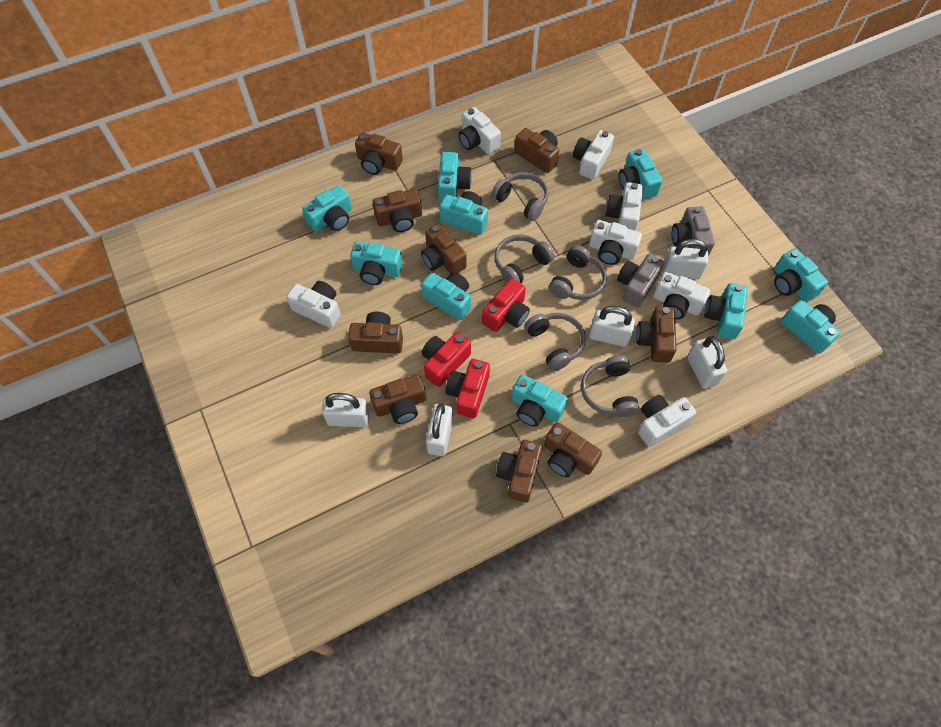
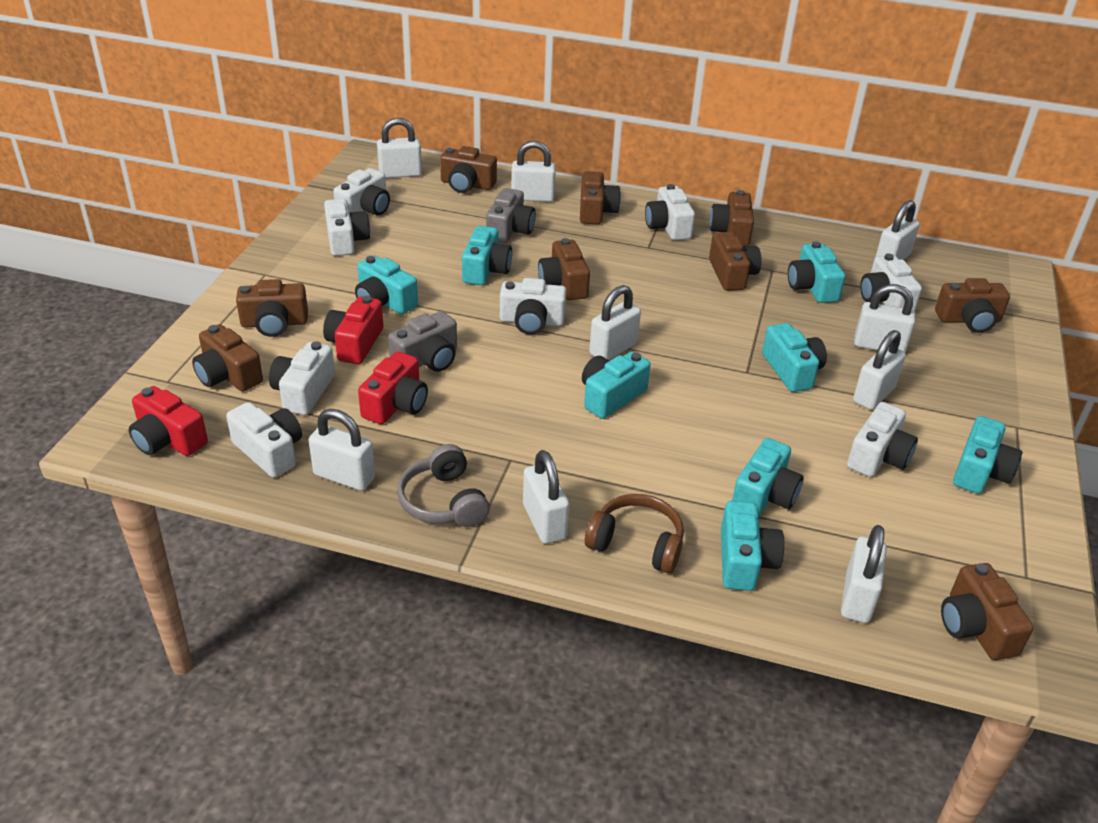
brown headphones: none = 0 -> [585,494,684,573] = 1
grey headphones: [491,172,549,221] [495,234,555,283] [525,313,586,371] [549,245,607,300] [581,355,640,417] = 5 -> [397,444,490,527] = 1
turquoise camera: [302,185,352,232] [350,242,403,285] [421,272,471,320] [438,152,472,201] [439,191,488,235] [512,374,568,427] [619,149,662,199] [704,283,747,339] [774,248,828,302] [781,300,840,354] = 10 -> [355,256,418,314] [462,226,512,285] [582,352,651,419] [721,501,784,591] [732,438,804,517] [762,323,827,392] [788,241,845,303] [953,416,1022,494] = 8
white camera: [286,281,341,328] [458,107,501,154] [573,130,614,180] [589,220,642,265] [606,182,643,231] [638,395,696,447] [653,272,710,319] = 7 -> [226,402,302,478] [269,341,335,415] [324,199,370,256] [333,168,390,216] [500,278,567,335] [645,184,695,240] [847,402,918,477] [860,253,922,311] = 8
white padlock: [322,393,369,427] [426,403,453,456] [589,306,635,347] [663,239,708,279] [687,336,727,389] = 5 -> [308,409,375,491] [377,118,422,178] [511,141,556,202] [523,450,569,544] [589,285,641,360] [841,525,887,623] [853,330,906,410] [854,284,915,352] [875,200,920,260] = 9

